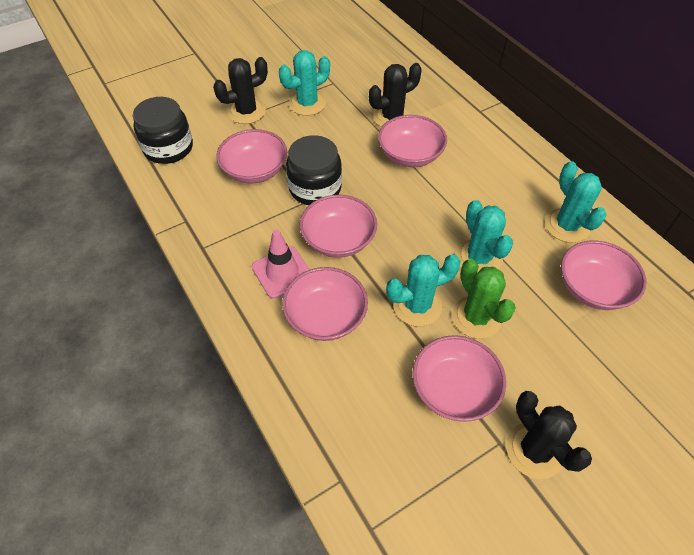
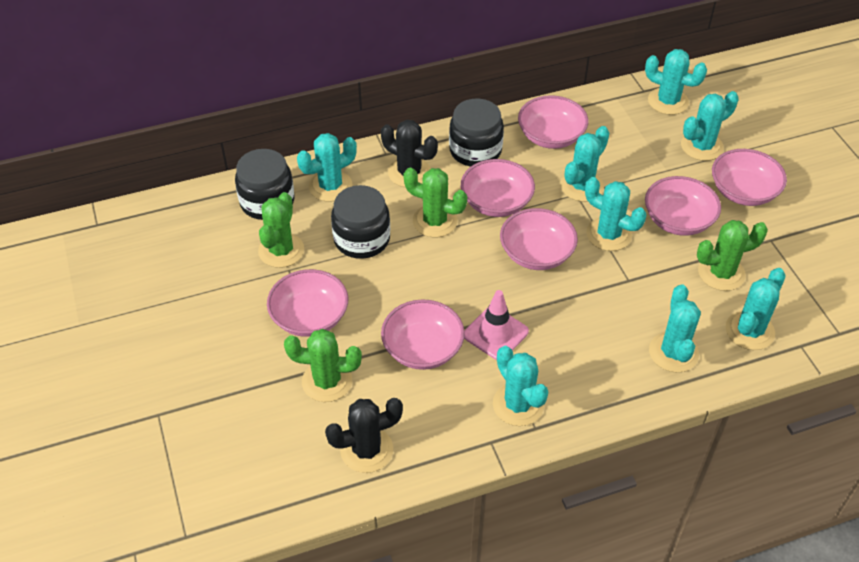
black cactus: [213,57,268,124] [369,63,422,127] [506,391,592,479] = 3 -> [325,398,403,473] [381,120,438,187] = 2
black jar: [133,97,193,164] [286,135,342,205] = 2 -> [235,149,294,220] [331,185,390,259] [449,99,504,167] = 3
green cactus: [452,259,516,339] = 1 -> [258,192,304,268] [284,329,362,402] [403,168,467,237] [697,220,768,291] = 4
pink bowl: [216,129,287,184] [282,267,368,341] [300,195,377,258] [378,115,447,167] [412,335,506,422] [561,240,647,310] = 6 -> [267,269,349,337] [381,299,465,370] [461,159,535,217] [500,208,578,270] [518,95,588,149] [645,176,721,236] [712,149,787,206] = 7
turquoise cactus: [279,50,330,116] [386,254,461,327] [456,200,513,272] [545,161,607,243] = 4 -> [297,133,357,202] [493,346,548,426] [560,126,609,202] [585,177,646,251] [645,49,707,115] [649,284,701,373] [681,91,739,161] [726,268,786,350] = 8

